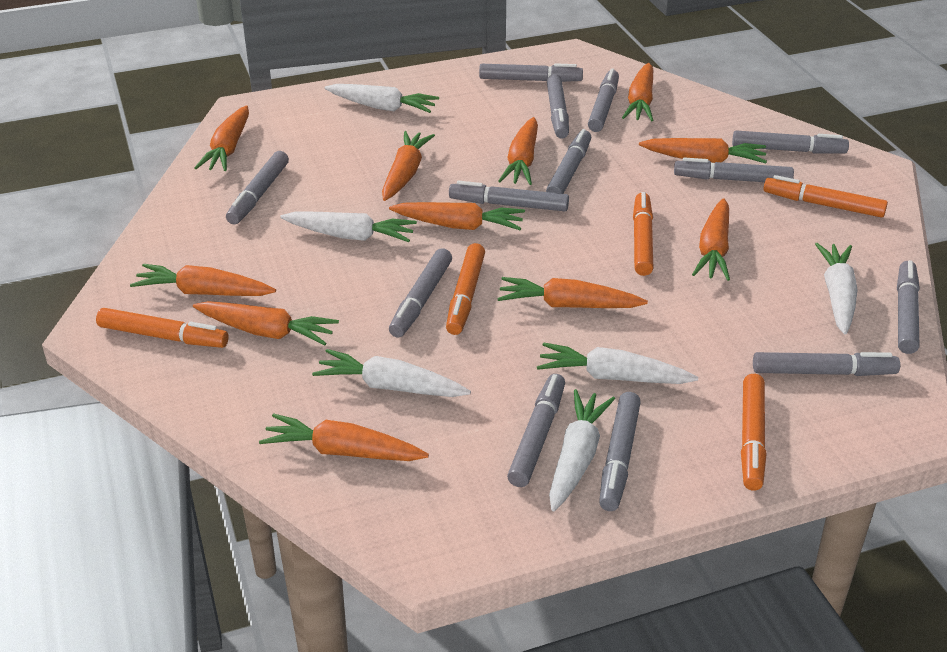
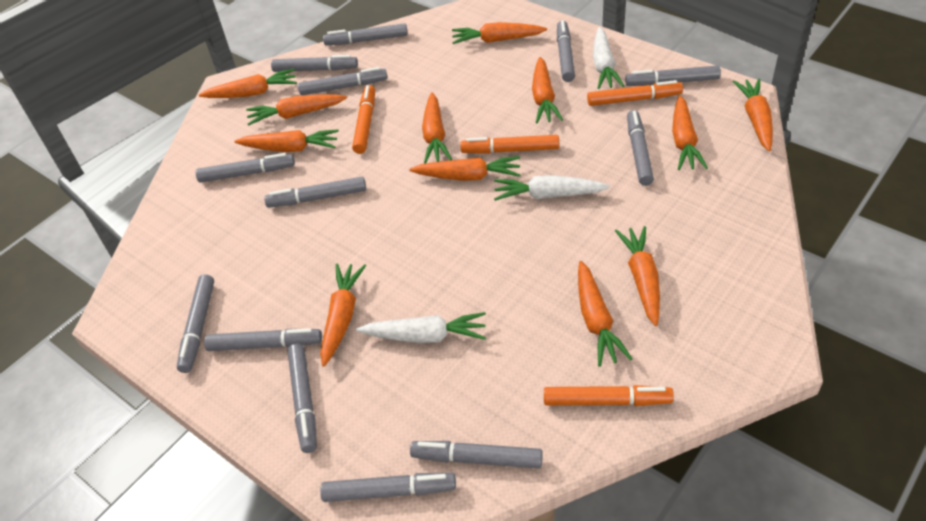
orange carrot: [130,264,276,296] [193,301,339,345] [194,105,249,171] [259,413,429,461] [382,131,435,201] [389,202,525,230] [497,277,648,308] [499,117,538,185] [622,63,653,122] [639,138,767,164] [692,198,730,281] = 11 -> [199,69,297,98] [234,129,339,152] [246,95,347,125] [320,264,366,367] [409,156,520,181] [422,93,452,164] [452,22,547,44] [532,57,563,123] [578,261,632,367] [615,226,660,326] [672,96,708,170] [733,79,773,151] = 12
orange marker: [96,308,229,348] [446,243,485,335] [633,192,653,276] [741,374,767,491] [763,175,888,218] = 5 -> [352,85,375,154] [460,135,559,154] [544,385,674,406] [587,80,683,106] = 4
white carrot: [280,212,417,242] [312,349,471,397] [325,84,439,113] [537,343,698,384] [549,389,615,511] [815,243,858,335] = 6 -> [356,312,486,343] [494,175,610,201] [593,27,624,89] = 3

